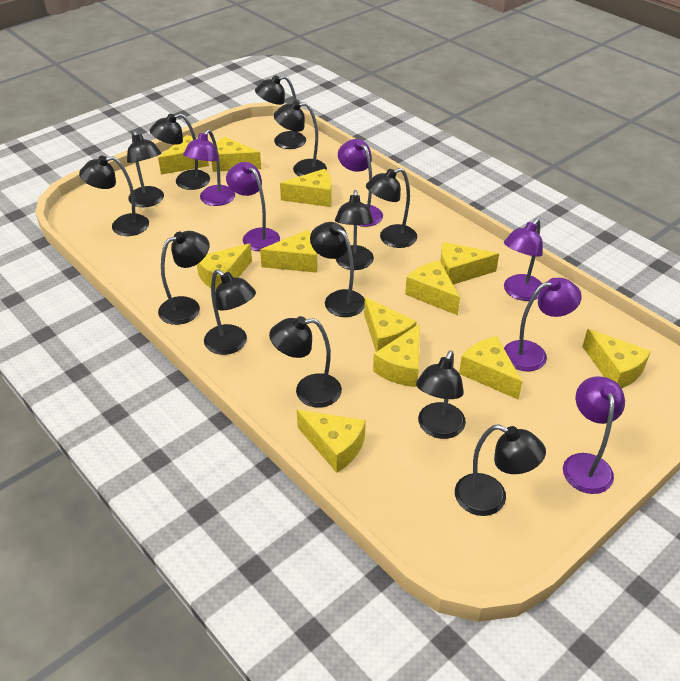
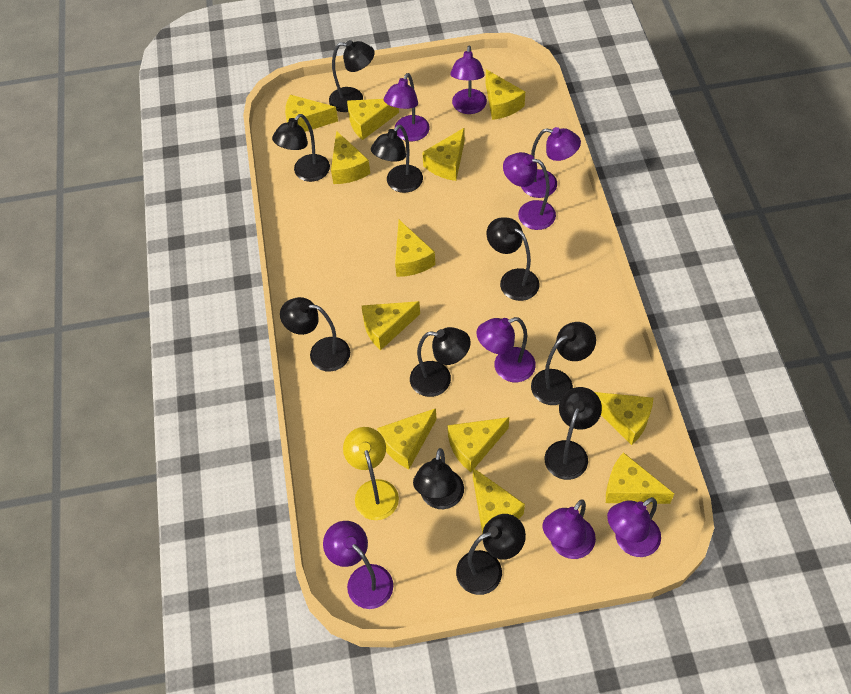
black lamp: [79,156,149,236] [127,131,164,207] [150,113,210,190] [158,231,209,325] [204,269,256,355] [255,75,306,149] [269,316,342,408] [274,101,327,176] [310,222,365,317] [335,190,374,270] [366,168,417,248] [416,350,466,439] [455,424,546,516] = 13 -> [272,114,330,182] [280,297,350,372] [329,40,374,112] [371,125,423,193] [410,327,470,397] [413,448,464,509] [456,514,526,595] [486,217,539,301] [531,322,596,405] [544,387,602,480] = 10
purple lamp: [183,129,235,206] [226,162,280,251] [338,139,383,227] [504,218,543,301] [504,278,582,372] [563,376,625,494] = 6 -> [323,521,393,609] [384,73,430,141] [450,45,487,114] [476,317,536,382] [503,152,556,230] [521,127,581,198] [542,499,596,559] [607,497,661,557] = 8
yellow lamp: none = 0 -> [343,427,399,520] = 1

